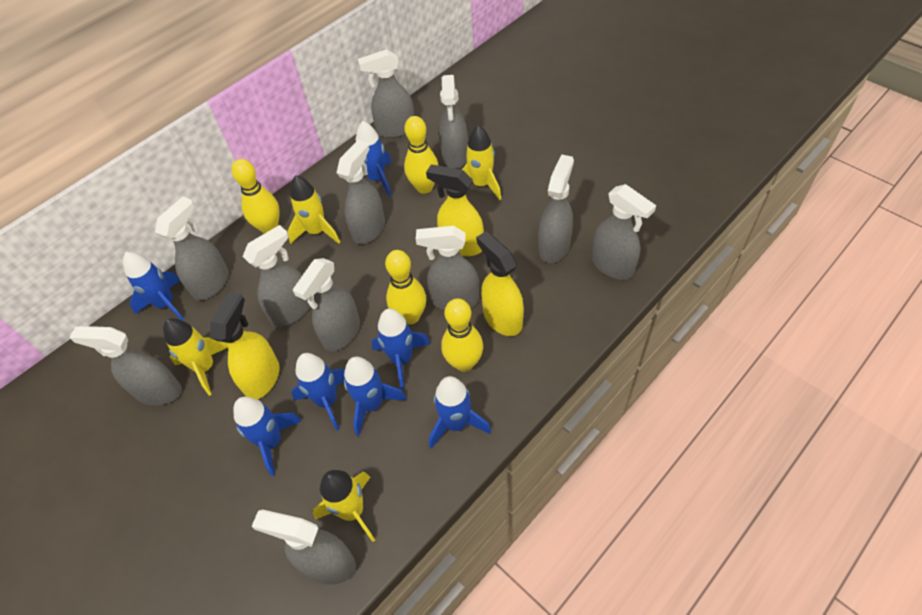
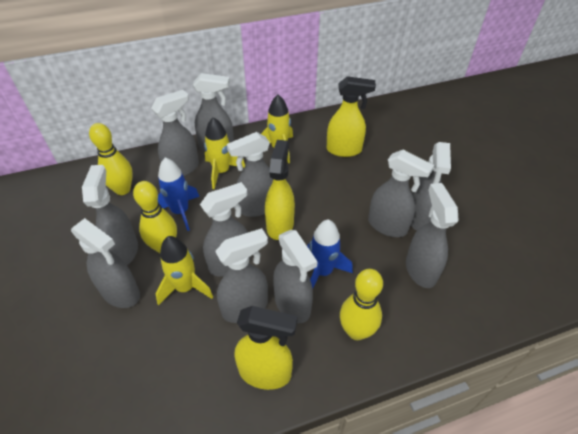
blue rocket: [123,252,184,321] [233,397,302,476] [291,353,345,431] [344,357,407,436] [356,121,392,196] [372,308,430,390] [429,376,491,449] = 7 -> [158,157,199,231] [307,219,353,289] = 2
yellow bowling pin: [232,159,280,234] [385,250,426,325] [404,116,439,194] [441,298,483,372] = 4 -> [89,123,133,195] [133,181,177,253] [340,269,383,340] = 3
yellow rocket: [163,318,228,396] [287,175,340,244] [313,470,375,542] [462,125,501,200] = 4 -> [156,236,213,305] [204,117,245,189] [261,95,293,163] = 3

